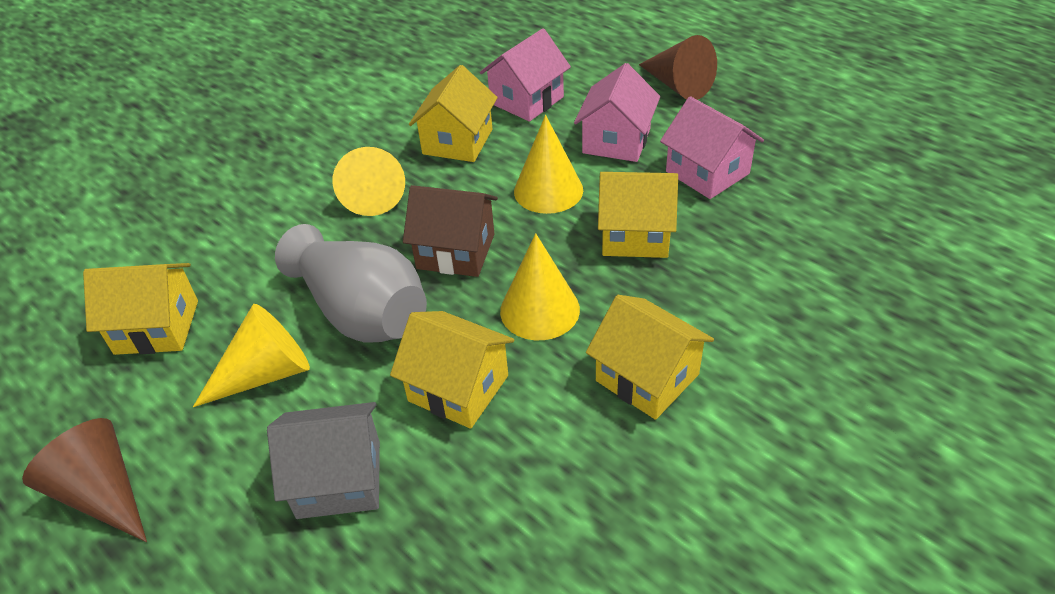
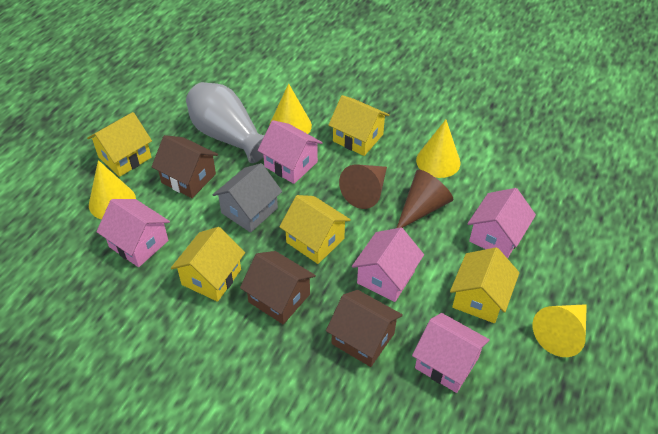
brown house: [403,185,498,277] = 1 -> [151,135,218,198] [240,251,316,324] [326,290,403,367] = 3
pink house: [480,29,571,122] [574,63,660,162] [660,96,764,199] = 3 -> [96,199,170,267] [258,120,323,184] [352,228,424,302] [412,313,490,393] [467,188,536,259] = 5

